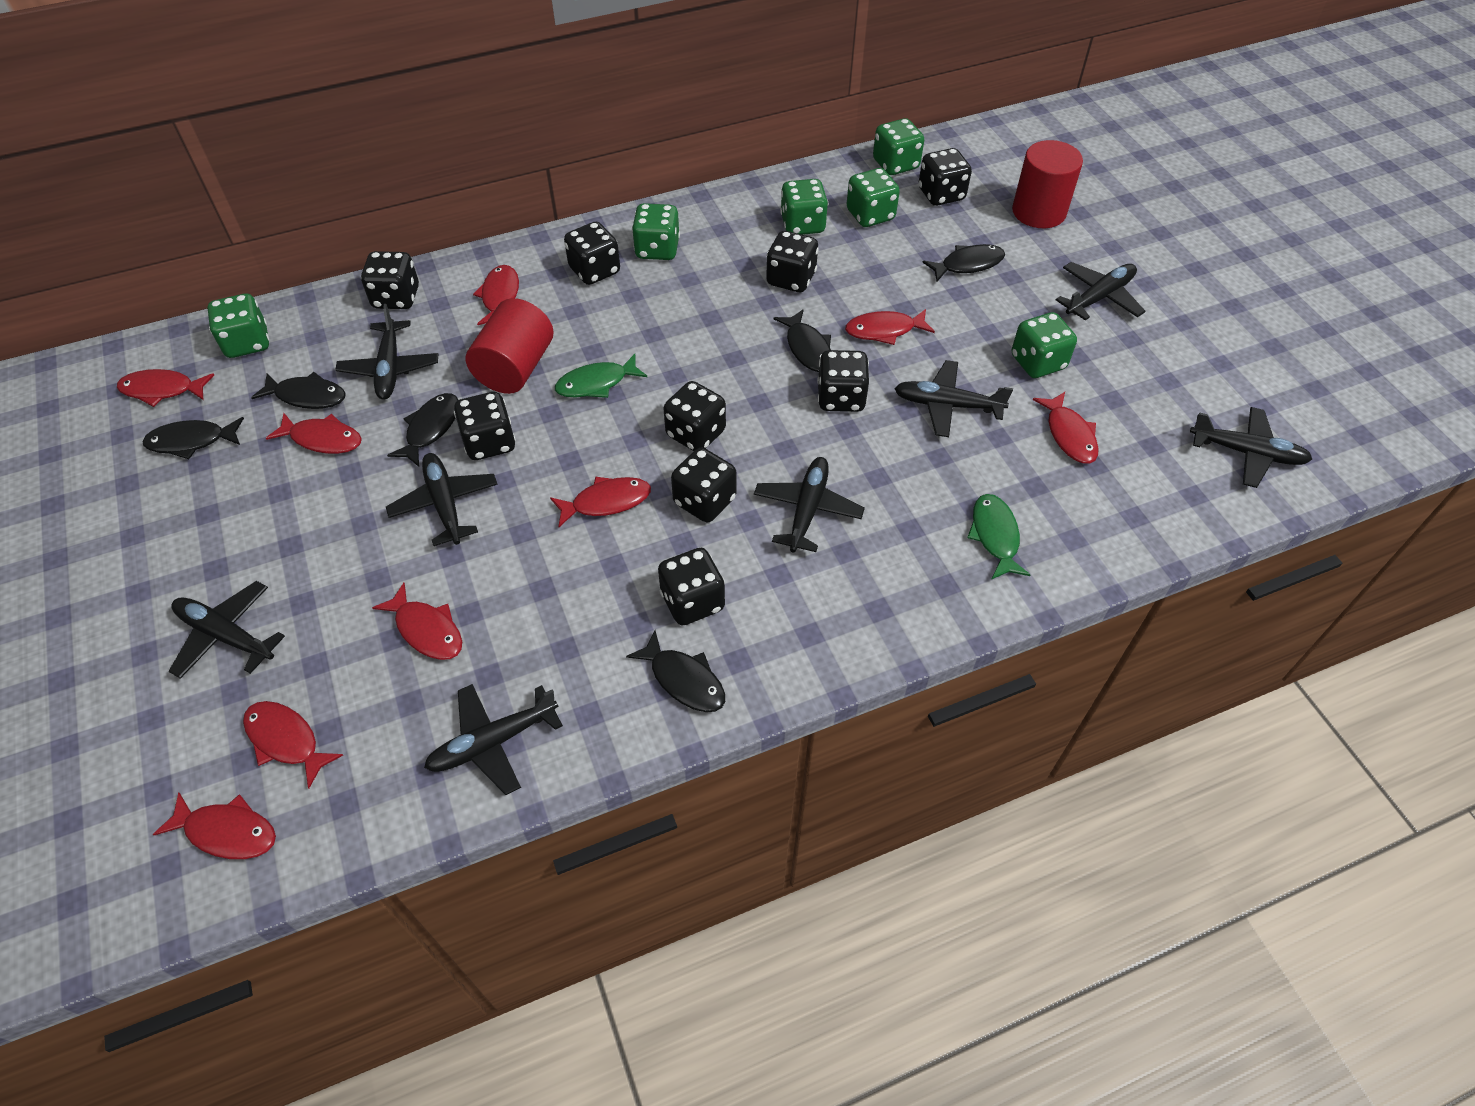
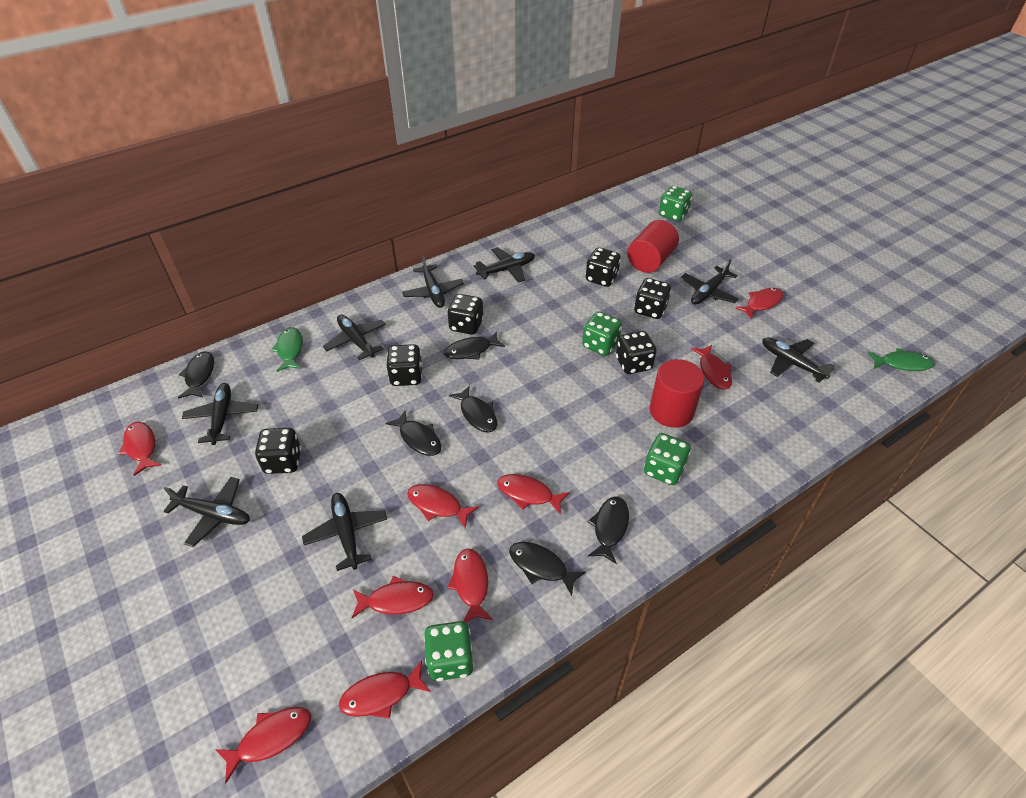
black dice: [361,251,419,309] [454,392,516,460] [564,222,620,285] [658,548,725,625] [664,381,726,451] [671,448,736,522] [766,231,819,292] [817,350,869,412] [919,148,972,206] = 9 -> [255,428,301,474] [387,344,423,386] [447,294,484,335] [586,247,621,287] [616,331,657,374] [634,278,671,319] = 6
green dice: [207,294,269,358] [632,203,680,260] [780,179,828,235] [847,168,900,227] [873,118,924,175] [1012,312,1077,378] = 6 -> [424,621,474,681] [582,312,622,356] [644,433,691,485] [659,186,692,221] = 4

